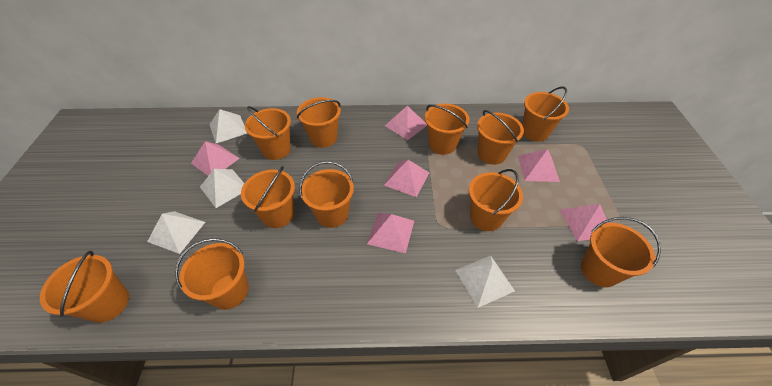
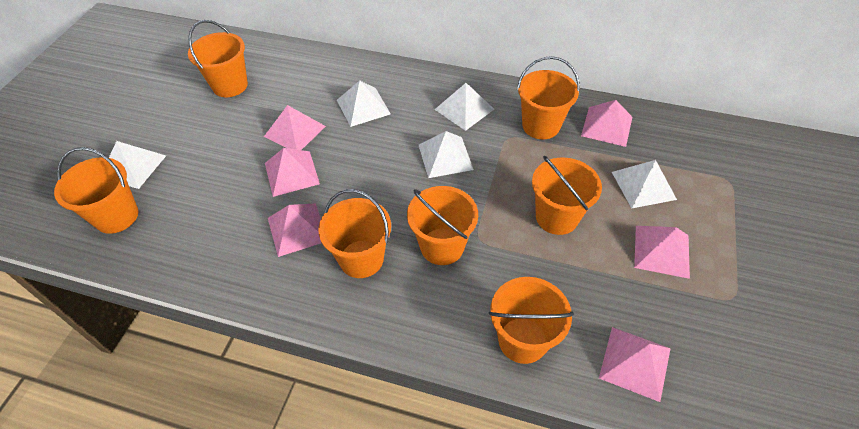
orange bucket: [40,251,129,323] [175,238,249,310] [241,166,295,228] [245,106,291,160] [297,97,341,148] [299,161,354,228] [425,104,469,155] [469,169,523,231] [477,110,524,165] [522,86,569,142] [581,217,661,287] = 11 -> [54,147,138,234] [188,20,248,97] [318,189,391,278] [407,186,478,265] [489,277,574,364] [517,56,580,139] [532,156,602,235] = 7
white pyramid: [147,211,205,254] [200,169,244,208] [209,109,248,143] [455,256,515,308] = 4 -> [109,141,166,189] [337,81,391,127] [419,131,474,178] [434,83,494,131] [612,160,677,209] = 5

